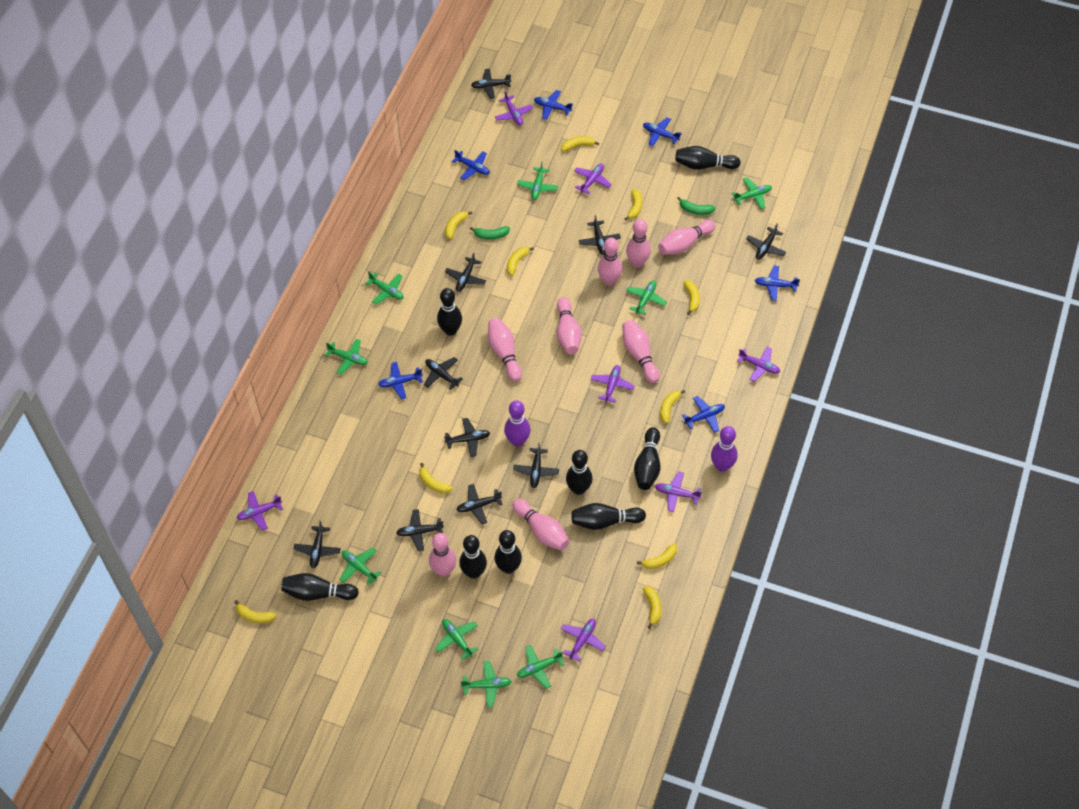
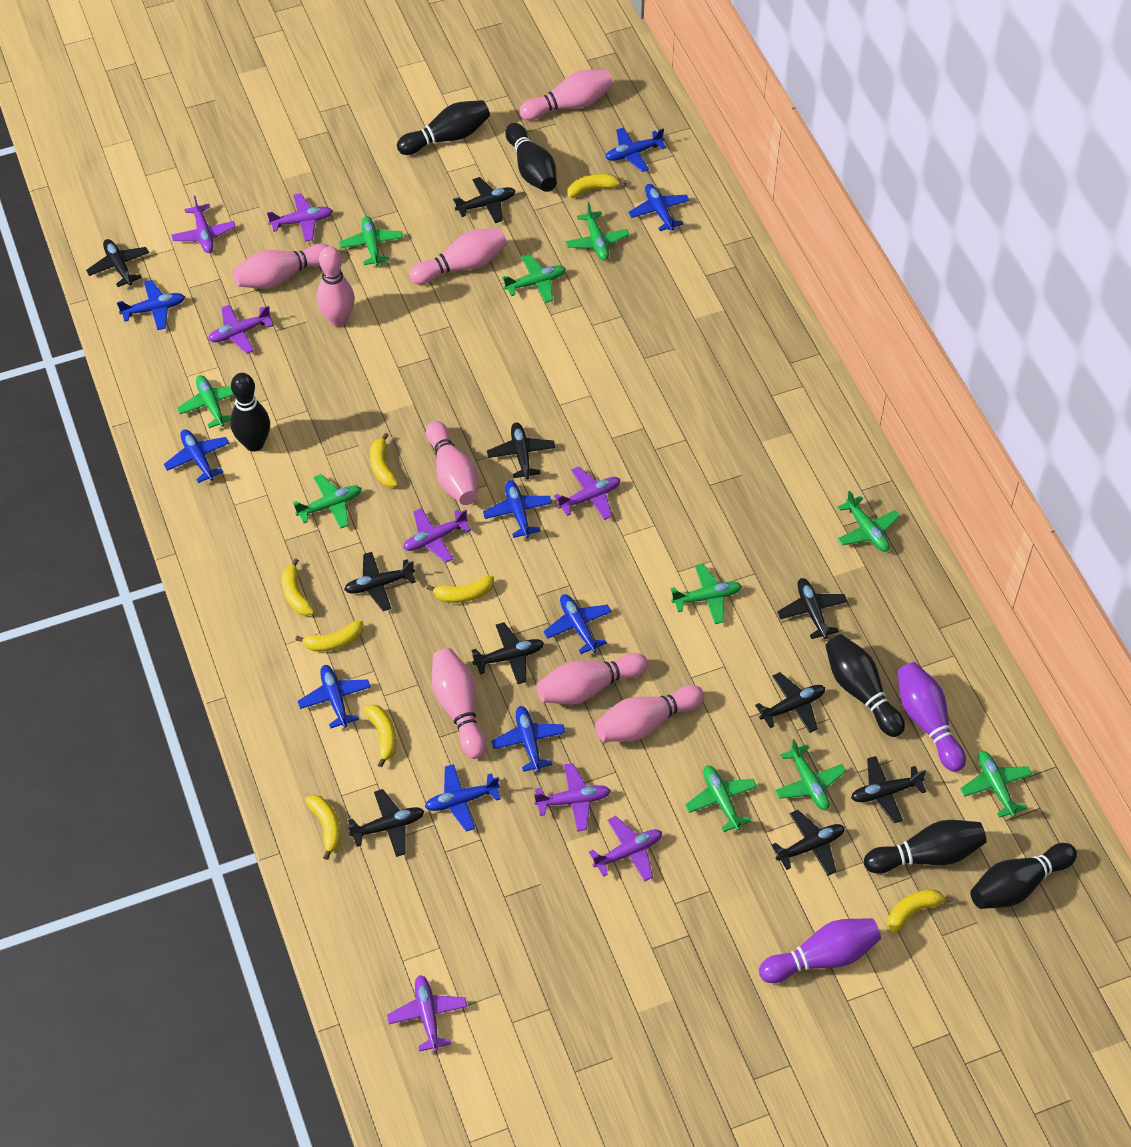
black bowling pin: [281,573,359,601] [437,288,462,336] [459,535,487,579] [494,530,522,574] [566,450,593,495] [572,503,646,530] [634,427,661,490] [675,146,741,170] = 8 -> [230,373,270,452] [397,100,490,155] [505,123,557,192] [825,634,905,737] [864,820,987,874] [970,843,1077,909] = 6
blue plane: [378,362,423,399] [452,150,490,180] [534,90,573,120] [643,117,682,146] [682,396,725,433] [755,266,800,301] = 6 -> [117,280,185,330] [164,429,230,483] [298,665,371,728] [425,764,501,831] [483,480,552,538] [491,706,566,772] [543,594,612,654] [605,128,666,172] [628,184,690,231] = 9
green banana: [470,226,510,239] [677,197,715,215] = 2 -> none = 0
green plane: [325,339,368,375] [339,547,382,586] [365,272,404,305] [435,619,478,660] [461,661,512,707] [517,161,558,200] [517,645,565,689] [626,281,667,315] [732,178,772,209] = 9 -> [177,375,234,428] [293,474,362,528] [339,216,403,266] [502,254,566,303] [566,202,629,261] [671,564,742,624] [685,765,757,832] [775,739,846,810] [837,491,900,552] [960,751,1032,818] = 10
purple plane: [237,491,283,531] [495,91,533,126] [561,619,606,662] [574,164,612,194] [591,365,635,403] [655,472,702,512] [737,347,780,382] = 7 -> [171,196,235,253] [208,305,273,354] [267,193,333,241] [387,975,467,1052] [403,508,471,563] [534,763,611,832] [554,466,621,520] [589,816,662,882] = 8
yellow banana: [234,600,277,623] [419,463,452,494] [445,211,472,239] [507,247,534,276] [561,136,599,152] [624,189,642,220] [637,543,677,569] [643,586,661,629] [660,390,685,423] [683,280,700,315] = 10 -> [282,558,315,616] [295,620,363,652] [305,795,341,860] [364,704,397,767] [370,433,398,487] [426,575,494,603] [567,174,626,198] [887,889,953,933] = 8

